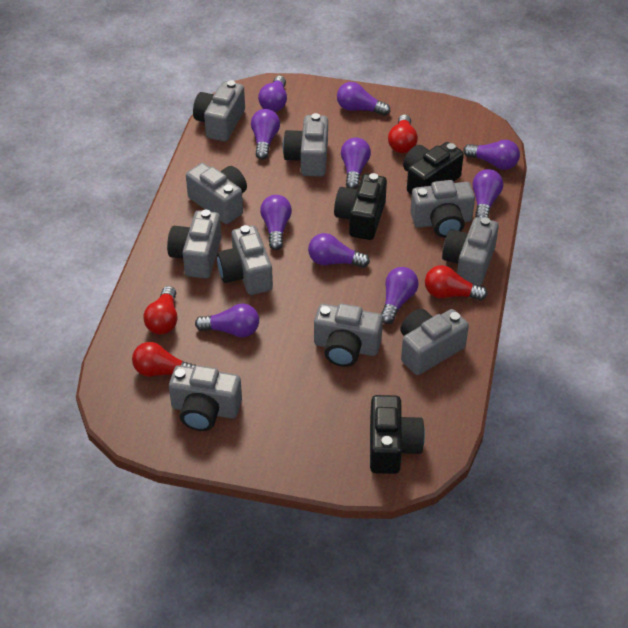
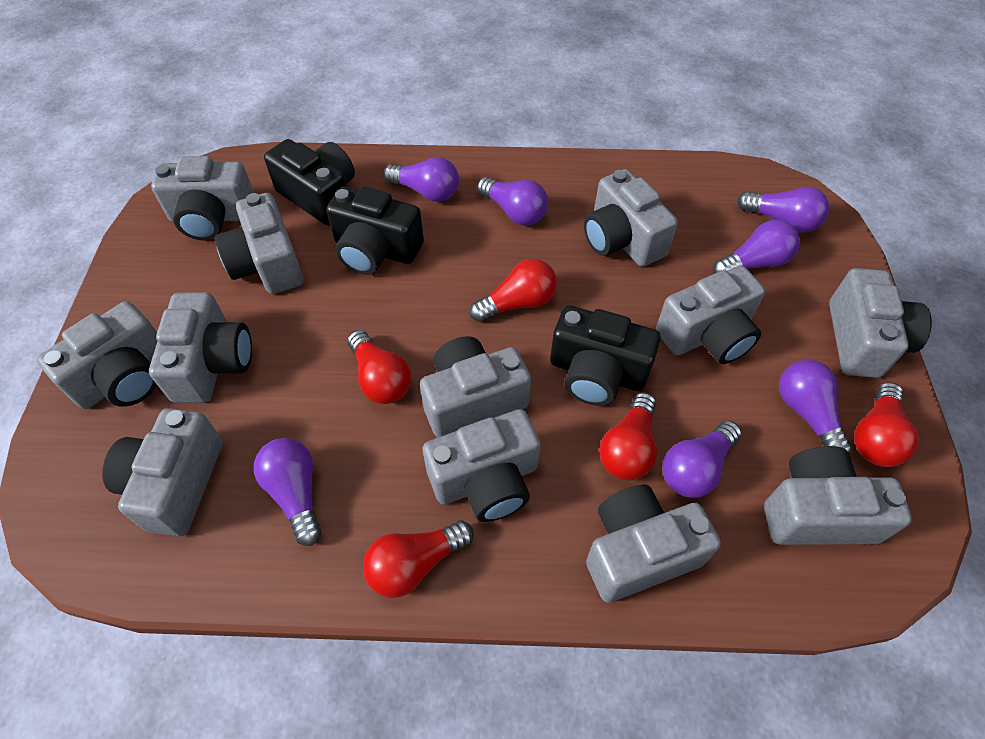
grey camera: [167,210,222,279] [169,365,242,431] [186,163,247,224] [193,80,245,142] [217,225,273,295] [283,113,328,177] [314,303,383,367] [400,309,469,375] [410,180,475,238] [442,217,499,286] = 10 -> [37,301,157,409] [102,408,223,536] [149,292,252,403] [151,156,254,241] [215,193,304,294] [420,336,531,438] [423,409,541,522] [584,169,678,267] [586,485,721,603] [656,266,765,364] [764,446,912,545] [829,268,932,378] = 12
purple light bulb: [195,304,259,337] [251,109,280,160] [258,76,287,112] [260,195,292,250] [308,233,370,268] [337,82,390,116] [341,137,371,189] [381,267,418,324] [463,140,520,170] [472,169,503,218] = 10 -> [253,438,321,546] [383,157,459,202] [477,177,548,225] [662,420,742,498] [713,220,800,274] [737,187,829,233] [779,360,852,454] = 7
red light bulb: [132,342,196,377] [143,286,177,334] [388,115,418,153] [425,265,488,301] = 4 -> [347,330,412,404] [363,520,473,598] [470,259,557,322] [599,392,657,480] [854,382,919,467] = 5

